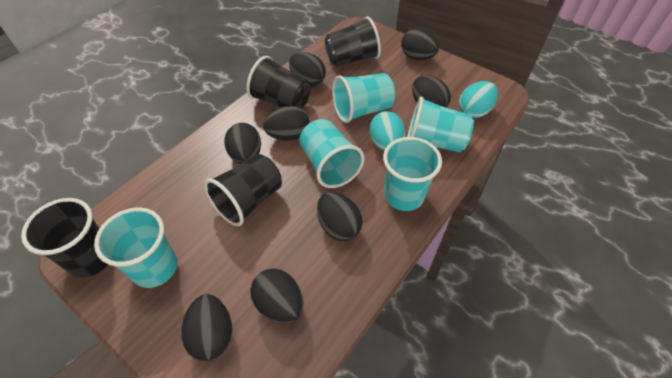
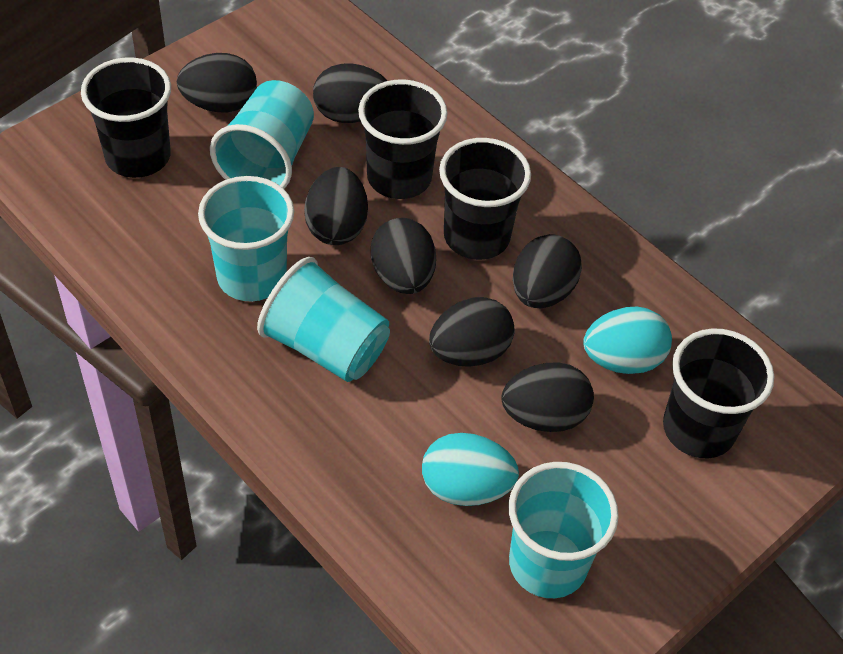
black egg: [182,294,232,361] [224,123,261,164] [250,268,303,323] [263,106,309,141] [289,52,326,87] [317,192,363,241] [401,29,439,60] [412,75,451,108] = 8 -> [177,53,257,112] [304,167,368,245] [313,64,387,123] [371,218,436,294] [429,297,515,367] [502,362,594,432] [513,234,582,309] = 7
turquoise cup: [94,208,177,288] [299,119,364,188] [332,73,395,123] [383,137,442,211] [407,97,474,152] = 5 -> [198,176,294,302] [210,80,314,189] [257,257,390,382] [508,462,619,598] = 4

